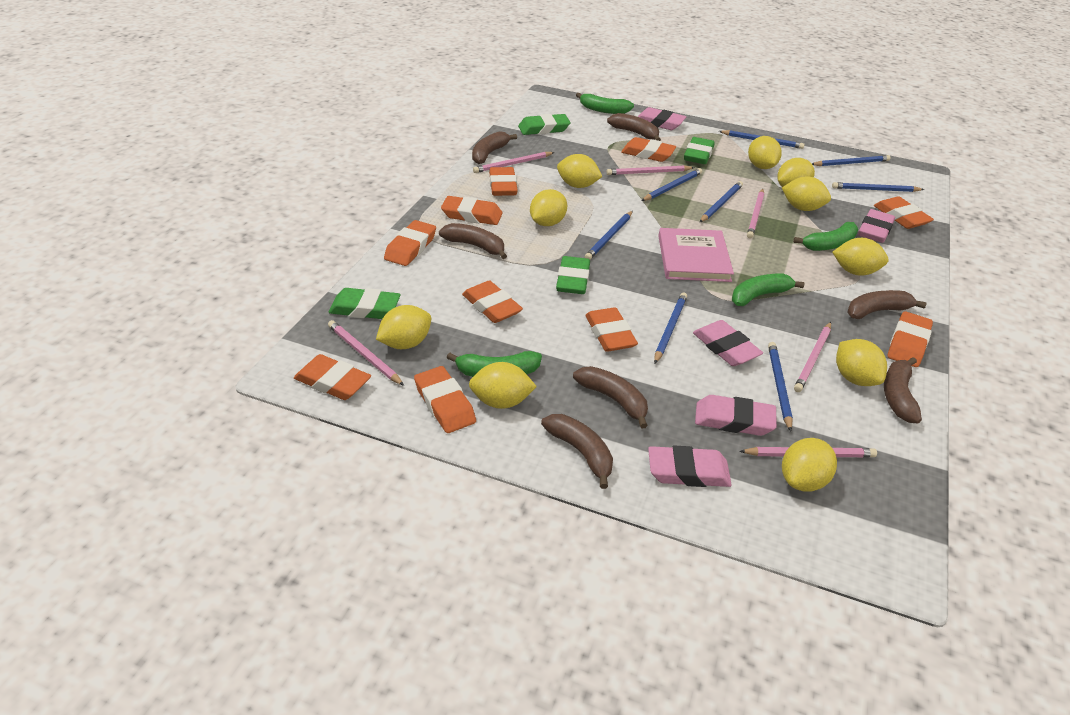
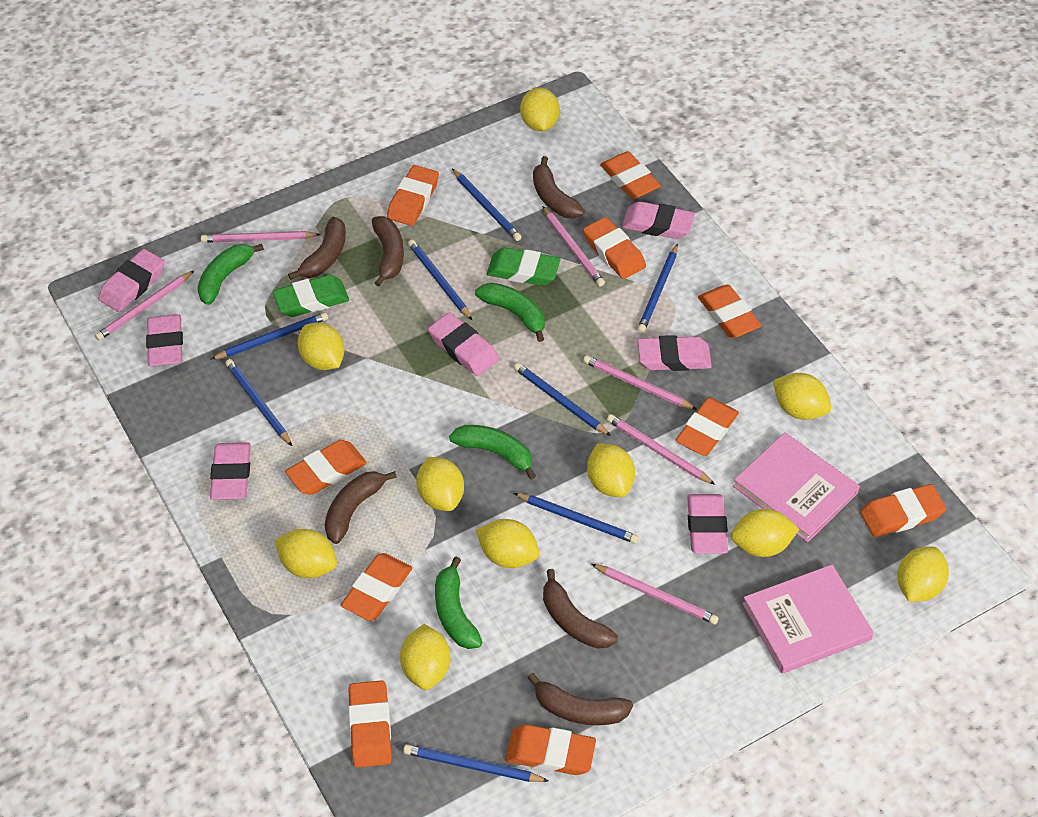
brown banana: [439,223,507,259] [472,131,517,164] [541,414,613,489] [573,366,648,428] [607,113,661,141] [847,290,926,319] [884,357,922,423] = 7 -> [288,217,346,280] [324,471,397,544] [372,216,404,287] [527,673,633,725] [533,156,585,219] [543,569,618,649] = 6
green eraser: [328,288,401,319] [518,114,570,135] [556,256,590,294] [684,137,714,164] = 4 -> [272,275,349,317] [487,247,561,286] = 2
pink book: [658,228,734,282] = 1 -> [733,432,860,542] [742,565,874,674] = 2
pink eraser: [638,107,686,130] [648,446,732,487] [693,320,763,366] [695,395,777,436] [858,209,895,243] = 5 -> [98,249,165,312] [146,314,183,366] [210,442,251,500] [428,312,499,376] [622,201,695,239] [637,335,712,371] [687,494,728,554] = 7

